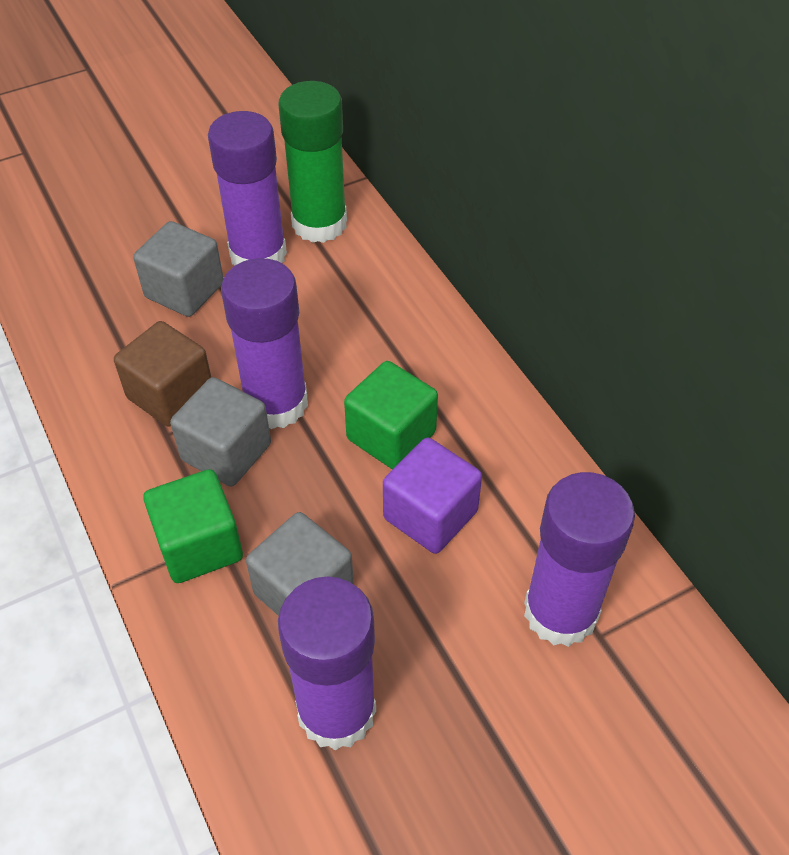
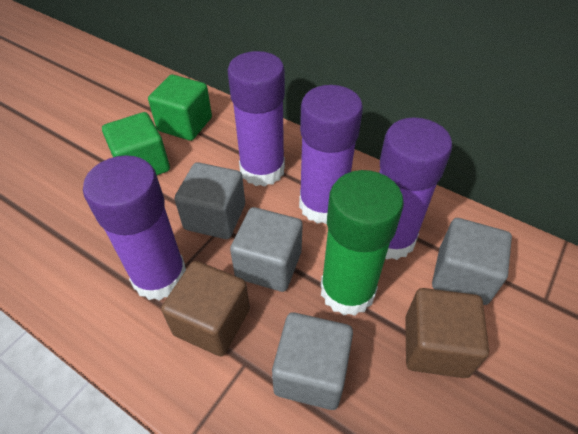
brown cube: [114,321,211,427] = 1 -> [161,261,250,356] [405,288,489,378] = 2
grey cube: [133,221,224,317] [170,377,271,486] [246,512,354,616] = 3 -> [175,162,245,239] [230,207,303,292] [272,312,353,410] [432,218,512,305] = 4
purple cube: [383,438,482,554] = 1 -> none = 0

